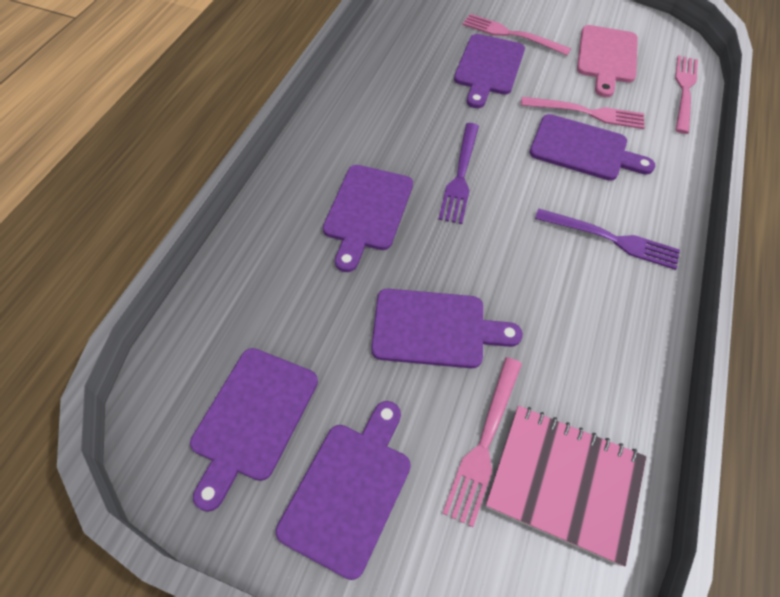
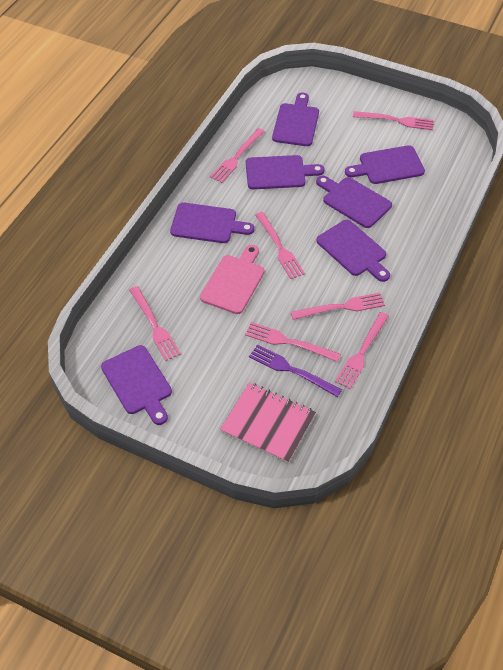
pink fork: [442,357,522,527] [462,14,571,55] [521,97,645,129] [675,55,698,134] = 4 -> [129,286,181,361] [210,128,265,183] [245,322,341,362] [255,212,305,279] [291,293,385,320] [335,312,389,389] [353,111,434,130] = 7
purple cutting board: [190,348,318,512] [276,401,411,580] [323,165,413,272] [371,289,523,368] [454,34,525,108] [530,114,655,181] = 6 -> [101,345,172,425] [170,203,254,243] [246,155,324,189] [272,93,319,146] [316,176,392,228] [317,220,390,282] [345,145,425,184] = 7
purple fork: [438,123,479,224] [535,209,680,270] = 2 -> [249,344,342,397] = 1

